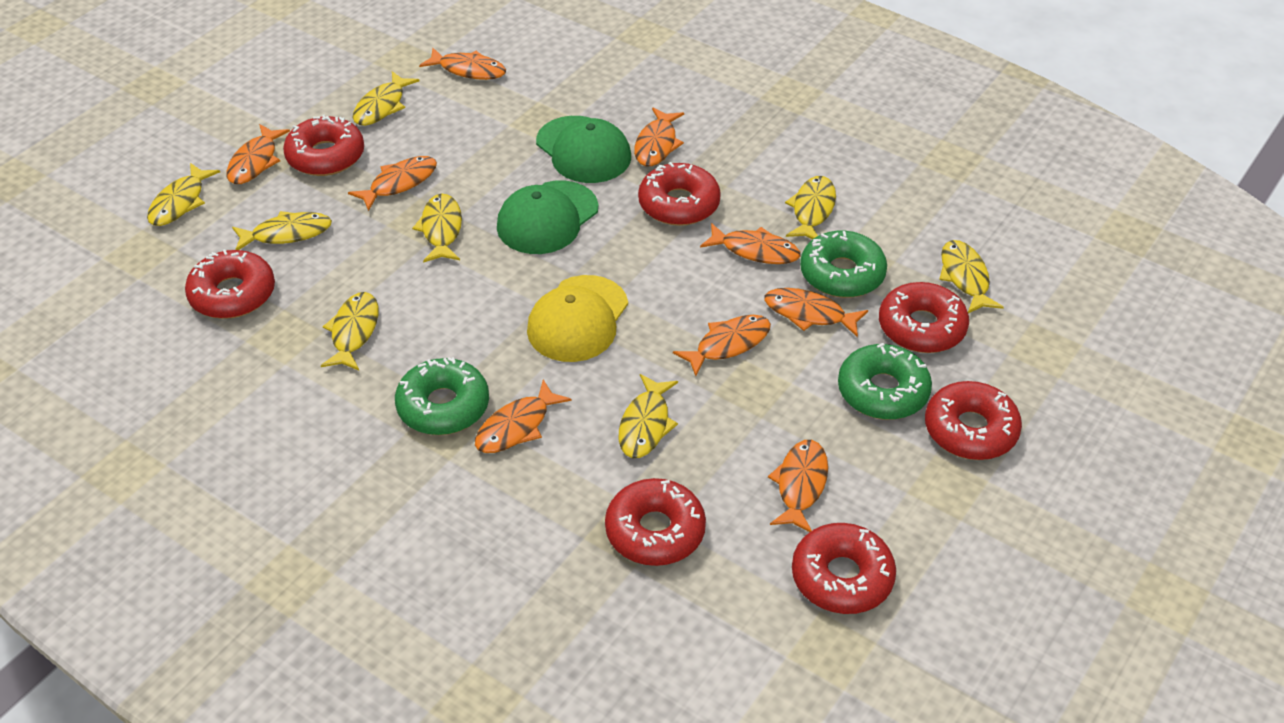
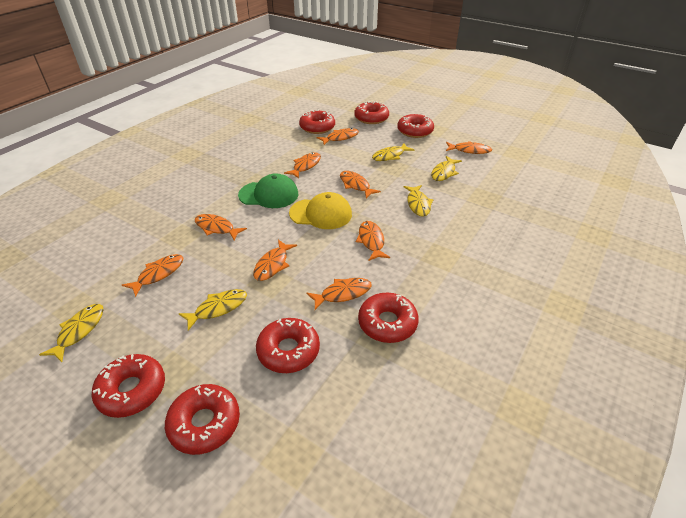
green cap: [497,181,598,254] [536,116,631,183] = 2 -> [238,173,298,208] = 1
green donut: [395,357,489,435] [800,231,887,298] [838,343,932,420] = 3 -> none = 0
yellow fish: [147,163,220,226] [232,211,332,250] [321,292,379,370] [352,71,420,126] [412,193,462,263] [619,374,678,458] [785,176,836,239] [939,240,1004,313] = 8 -> [39,304,104,362] [179,289,247,331] [372,143,414,161] [404,185,433,217] [431,156,462,181] = 5

